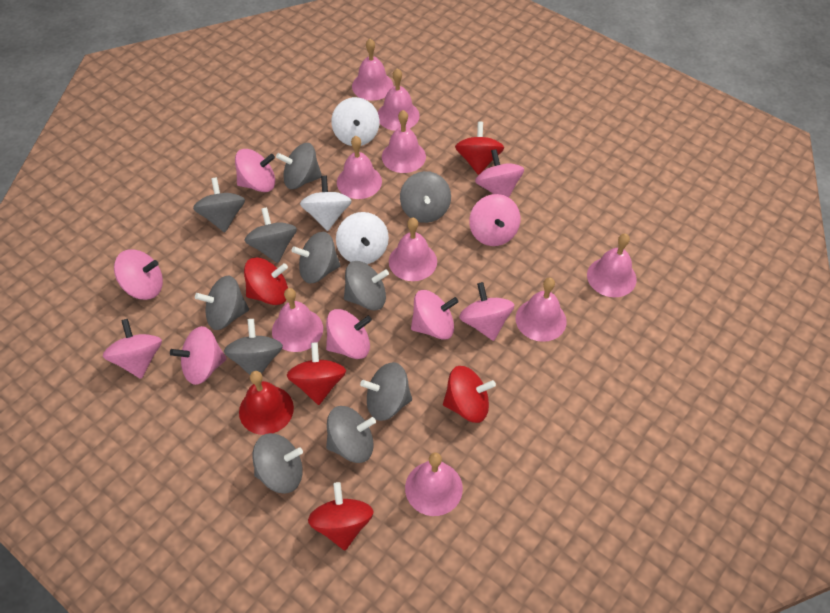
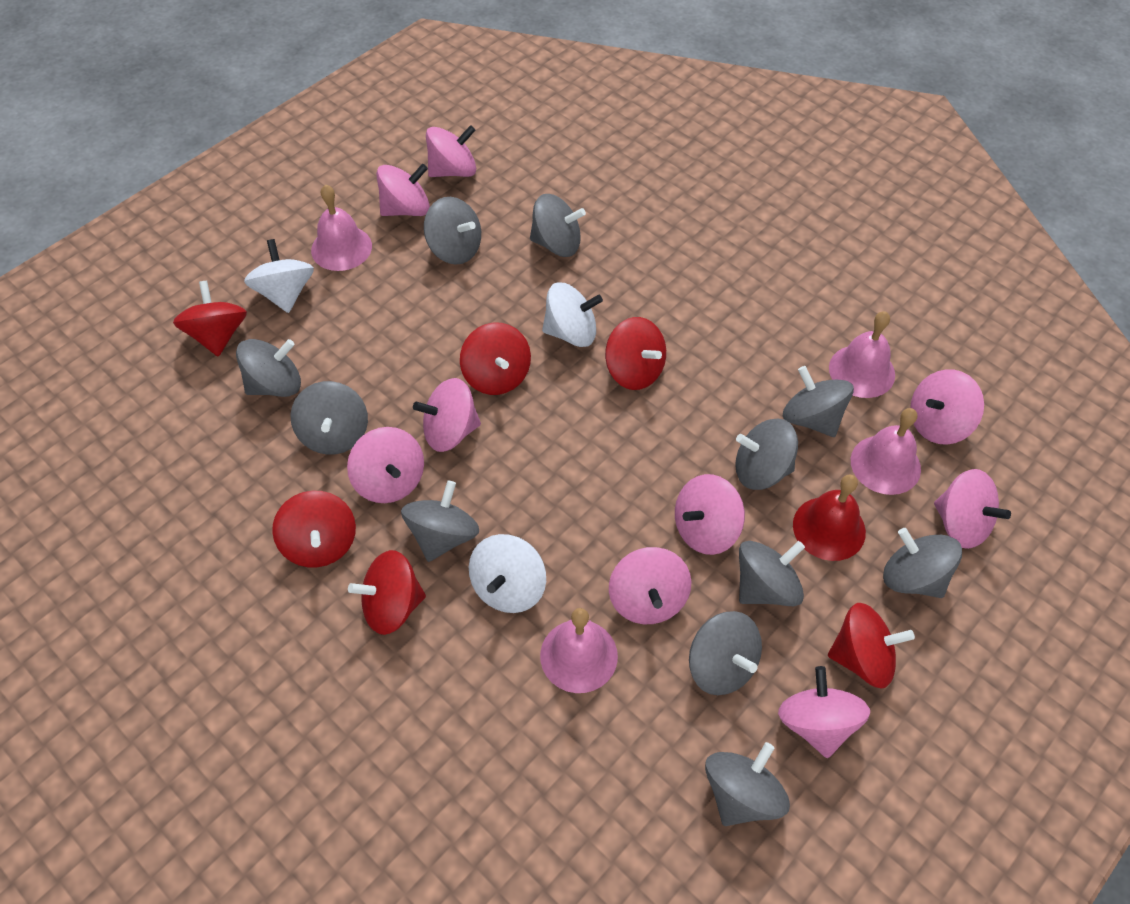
pink bell: [272,288,323,352] [337,136,382,199] [352,39,393,101] [378,68,420,131] [382,110,426,173] [389,218,437,281] [405,452,463,516] [516,278,567,342] [587,234,636,297] = 9 -> [311,184,372,271] [540,608,618,693] [829,311,895,398] [851,408,921,495] = 4
red spinning top: [244,257,288,305] [287,343,346,405] [308,482,374,550] [443,366,496,423] [455,122,504,175] = 5 -> [173,281,247,357] [272,491,356,567] [348,550,426,635] [460,322,531,395] [605,317,666,390] [828,603,915,688] = 6

